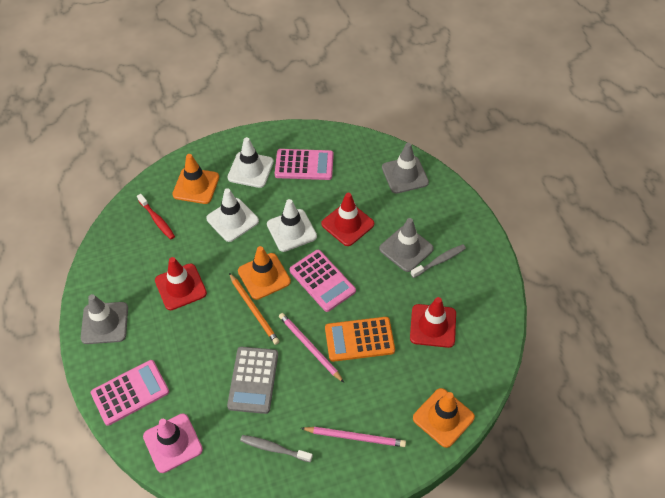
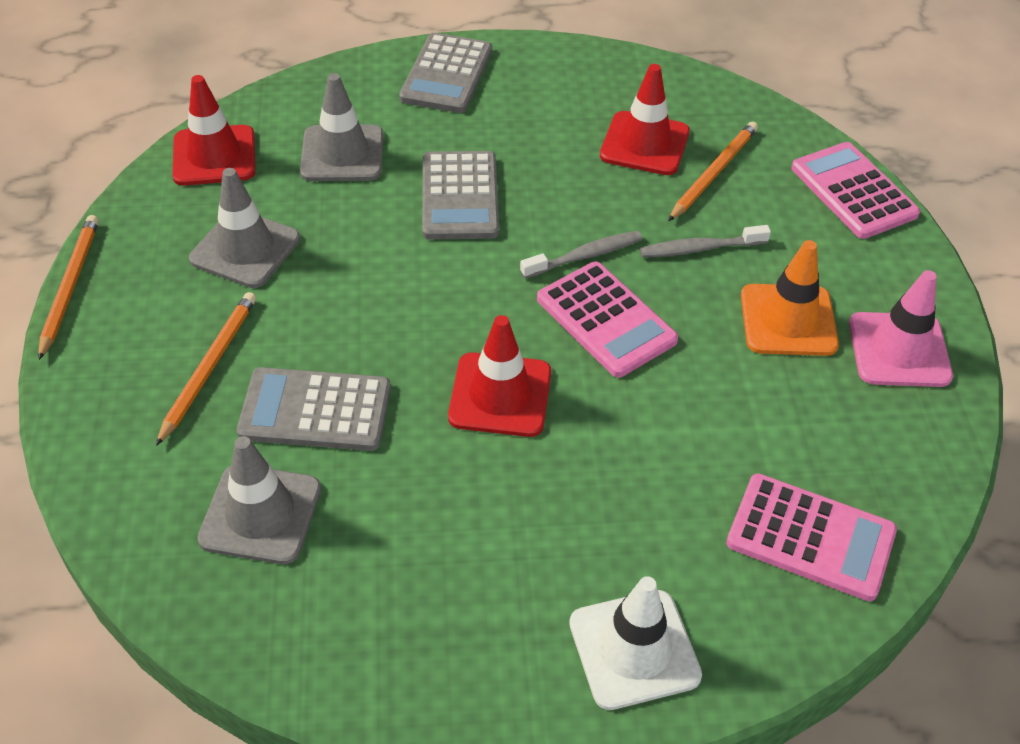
grey calculator: [227,347,278,414] = 1 -> [236,367,391,451] [399,33,492,113] [422,151,499,240] = 3
orange calculator: [325,317,395,362] = 1 -> none = 0
orange pencil: [229,273,280,345] = 1 -> [38,215,99,360] [156,292,256,446] [668,122,758,221] = 3
orange traffic cone: [172,154,219,204] [238,246,291,300] [413,388,475,448] = 3 -> [741,240,839,356] = 1
pink pencil: [279,313,344,383] [301,427,406,447] = 2 -> none = 0
red toothbrush: [137,194,175,240] = 1 -> none = 0
white traffic cone: [206,188,259,242] [227,137,274,188] [267,199,317,252] = 3 -> [569,576,702,710] = 1

